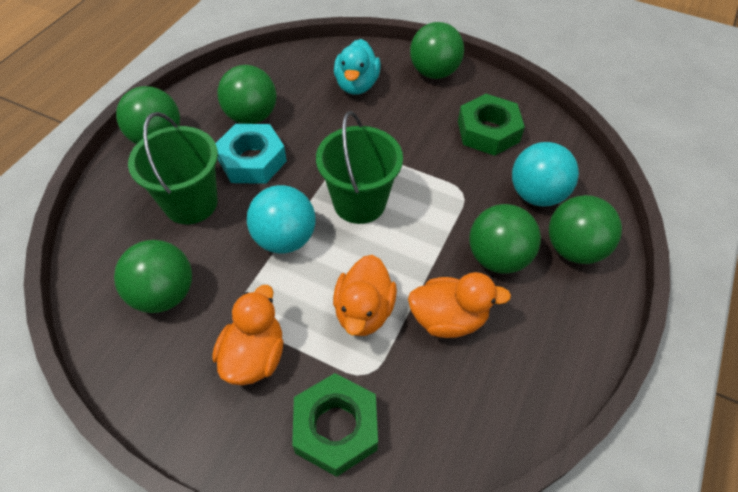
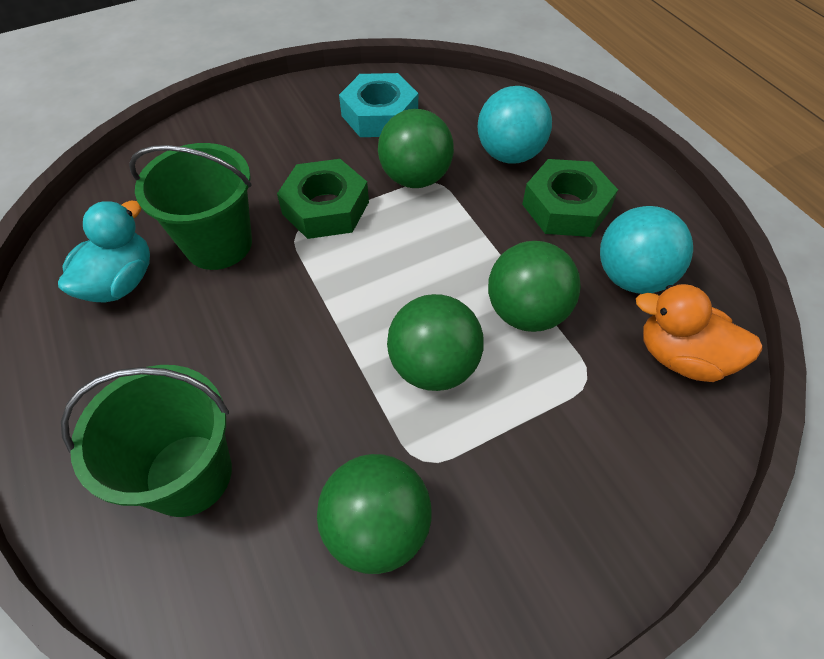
green ball: [114,240,192,313] [116,86,180,144] [217,65,277,124] [410,22,464,79] [469,204,541,274] [549,195,622,264] = 6 -> [317,454,431,574] [378,109,454,188] [387,294,484,391] [488,241,581,332] = 4
orange duck: [212,285,284,385] [333,255,397,336] [408,272,511,338] = 3 -> [636,284,763,382] = 1

